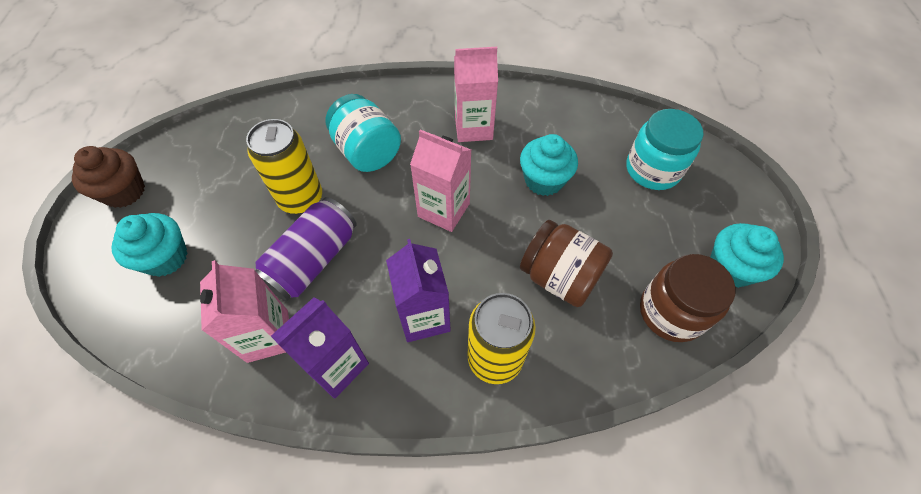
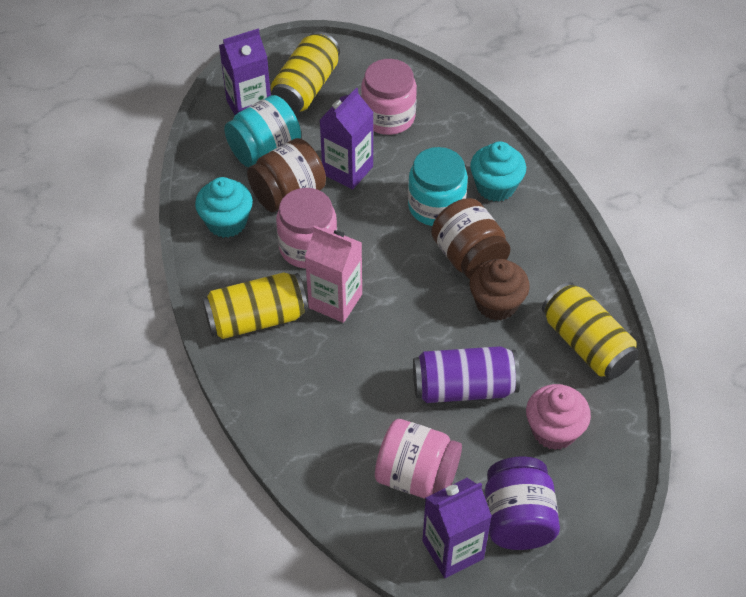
pink carton: [200,260,289,363] [410,129,471,232] [454,47,498,142] = 3 -> [305,226,362,323] = 1
pink cupcake: none = 0 -> [526,384,591,450] = 1
pink jar: none = 0 -> [276,188,337,268] [361,59,417,135] [375,419,462,499] = 3
purple carton: [271,297,369,399] [386,239,451,342] = 2 -> [219,29,271,115] [320,88,373,190] [422,478,492,578] = 3
purple jar: none = 0 -> [485,456,560,550] = 1
turquoise cupcake: [111,213,188,277] [520,134,578,196] [710,223,784,288] = 3 -> [195,177,253,238] [470,141,526,202] = 2
yellow can: [246,119,322,214] [468,293,536,384] = 2 -> [202,273,308,339] [271,31,340,113] [542,282,639,379] = 3

